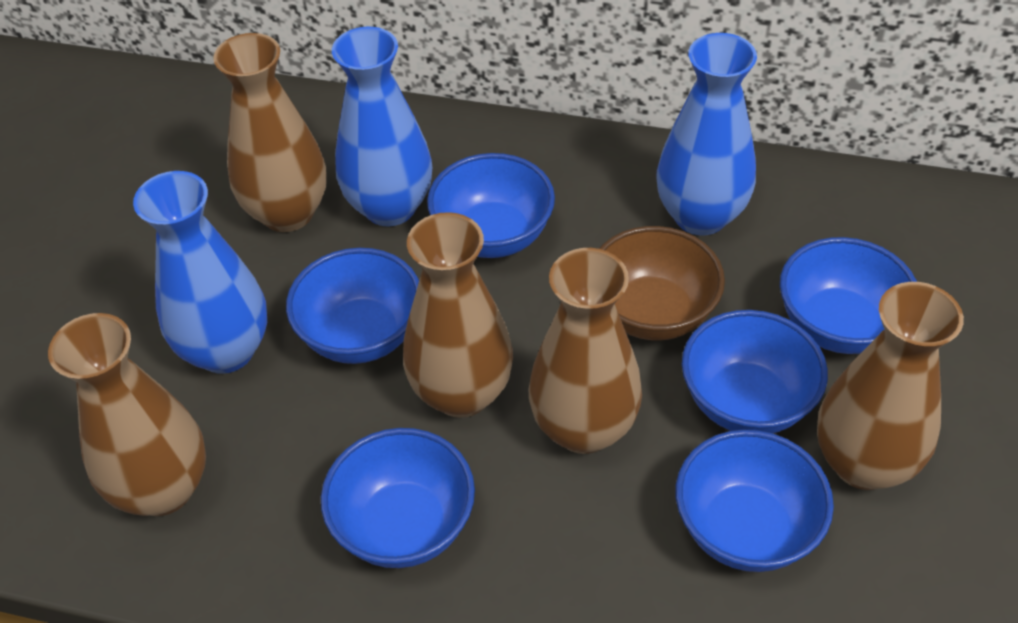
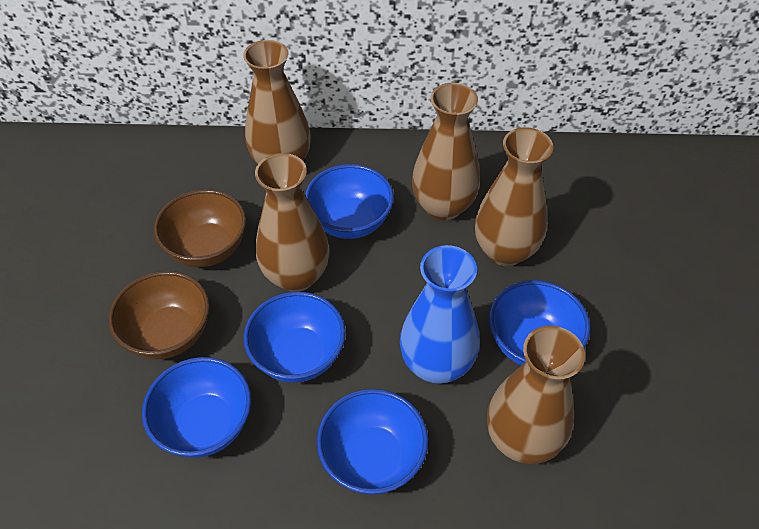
blue bowl: [286,248,419,364] [321,428,475,568] [427,153,555,258] [676,430,834,572] [682,310,828,433] [780,237,917,354] = 6 -> [142,357,251,458] [243,292,346,383] [305,164,394,239] [317,389,428,495] [489,280,590,365] = 5
blue vase: [133,171,267,374] [332,27,432,226] [657,33,757,236] = 3 -> [400,245,480,384] = 1
brown bowl: [599,226,725,340] = 1 -> [108,271,210,359] [154,189,246,267] = 2

